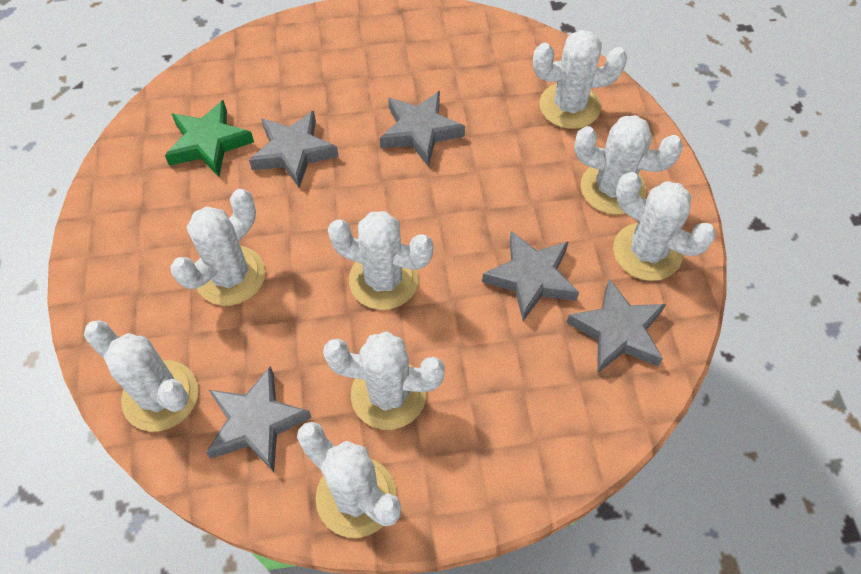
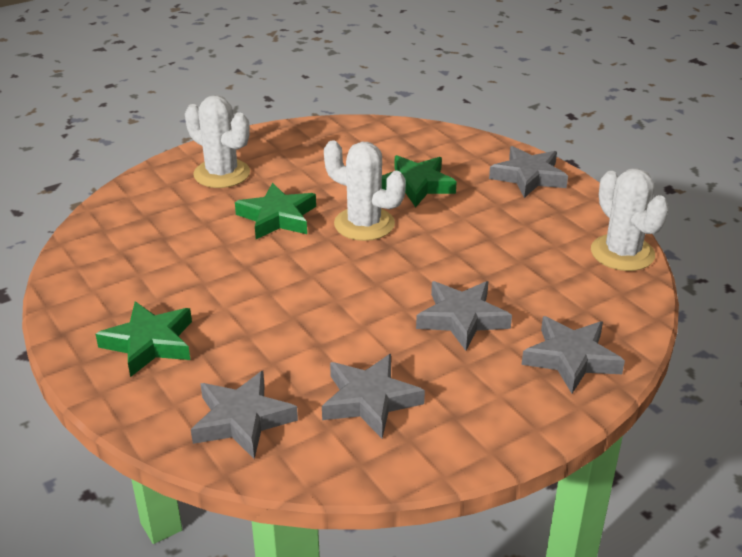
green star: [165,100,254,177] = 1 -> [95,301,192,377] [235,183,316,239] [382,155,457,207] = 3
white cactus: [84,320,198,431] [170,189,266,306] [297,422,401,538] [323,331,445,430] [328,211,433,310] [533,30,627,129] [574,115,683,215] [613,172,716,281] = 8 -> [185,95,250,188] [324,140,406,241] [591,168,669,271] = 3

